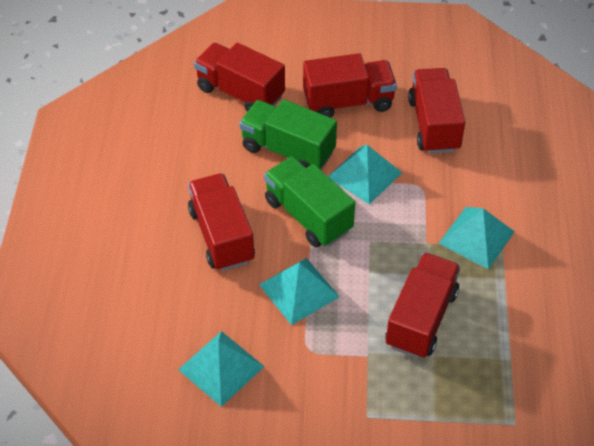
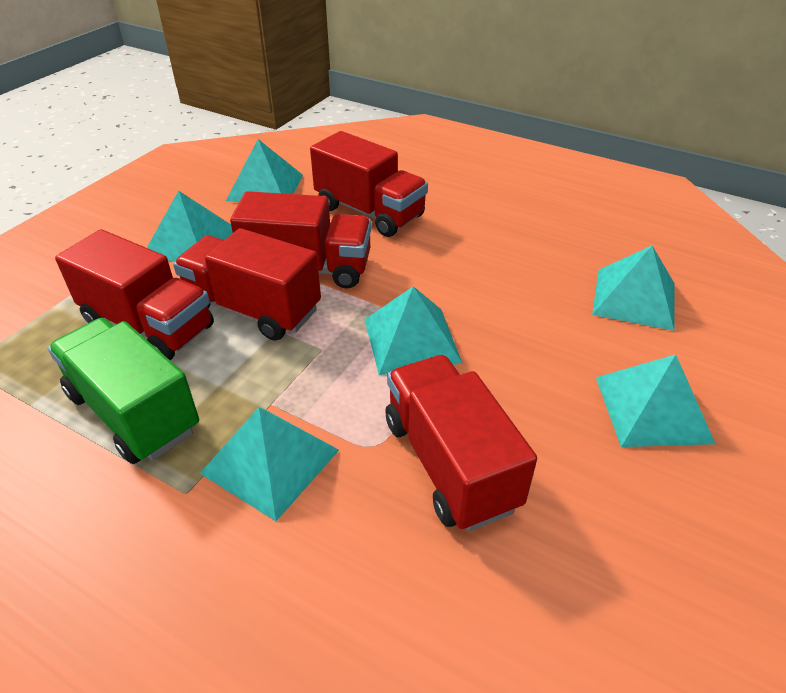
green truck: [239,100,337,170] [264,156,355,248] = 2 -> [48,318,199,464] = 1
turquoise pyramid: [178,331,265,407] [259,258,339,325] [328,145,402,204] [438,207,515,269] = 4 -> [147,191,233,262] [200,407,339,521] [226,139,303,202] [365,286,462,375] [592,246,675,331] [596,354,716,447] = 6

